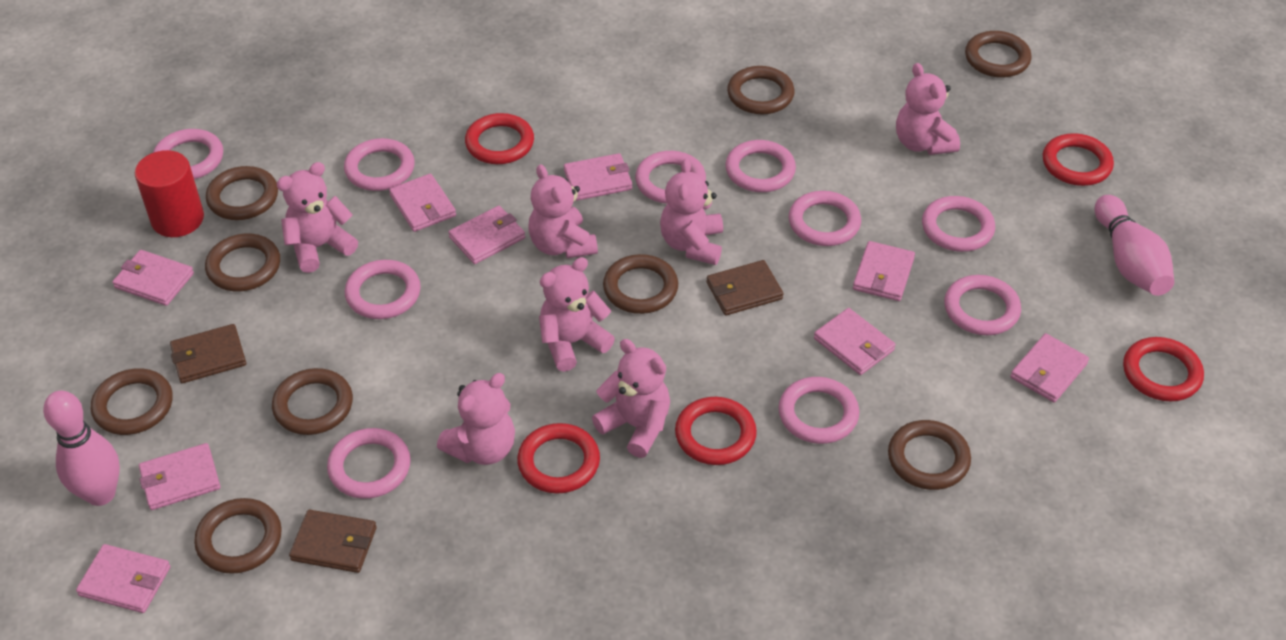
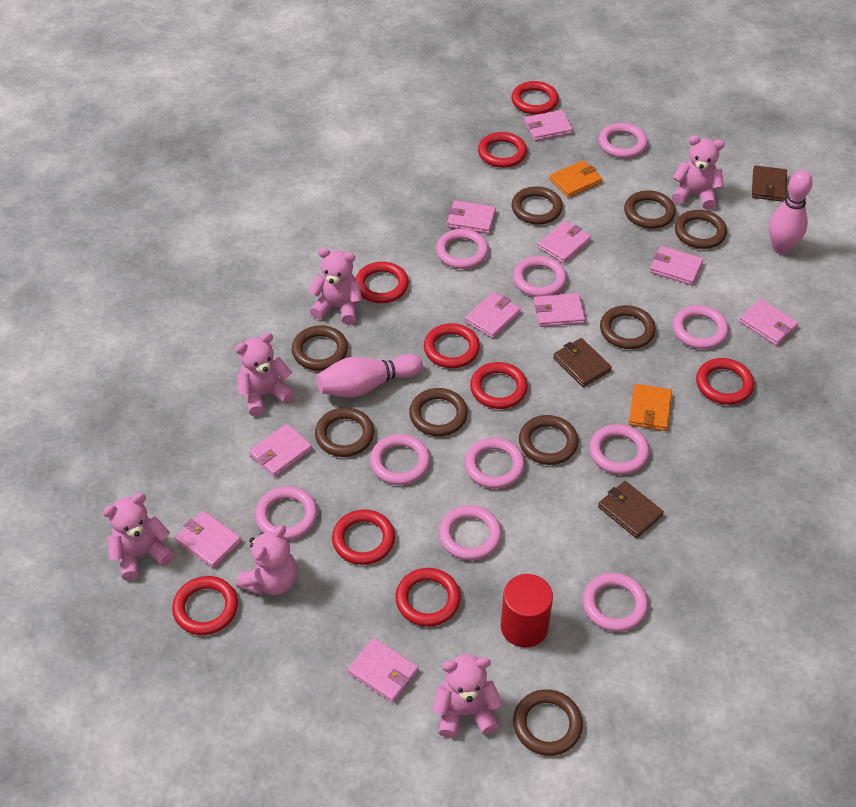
orange wallet: none = 0 -> [549,160,602,198] [629,384,672,431] = 2
pink teddy bear: [277,162,358,273] [437,373,515,465] [529,164,598,259] [539,257,615,372] [592,339,670,458] [660,159,723,265] [896,63,960,155] = 7 -> [103,493,174,581] [235,333,295,416] [236,525,297,595] [308,248,362,325] [433,654,502,738] [672,135,725,210] = 6
pink wallet: [76,544,170,613] [112,250,194,306] [139,443,220,510] [389,174,456,232] [448,206,525,264] [564,153,632,201] [814,308,896,375] [853,241,915,301] [1010,333,1089,403] = 9 -> [175,511,241,568] [249,424,312,477] [347,638,418,703] [447,200,496,234] [465,292,521,338] [524,110,573,141] [534,293,585,327] [538,221,591,263] [650,246,703,285] [739,299,799,346] = 10
red ring: [465,113,534,164] [517,423,600,494] [675,397,757,465] [1043,133,1114,186] [1123,337,1204,401] = 5 -> [172,576,238,635] [332,509,395,565] [356,262,409,303] [395,568,461,627] [424,323,480,368] [470,362,528,409] [478,132,527,168] [511,81,559,115] [696,358,754,405] = 9

